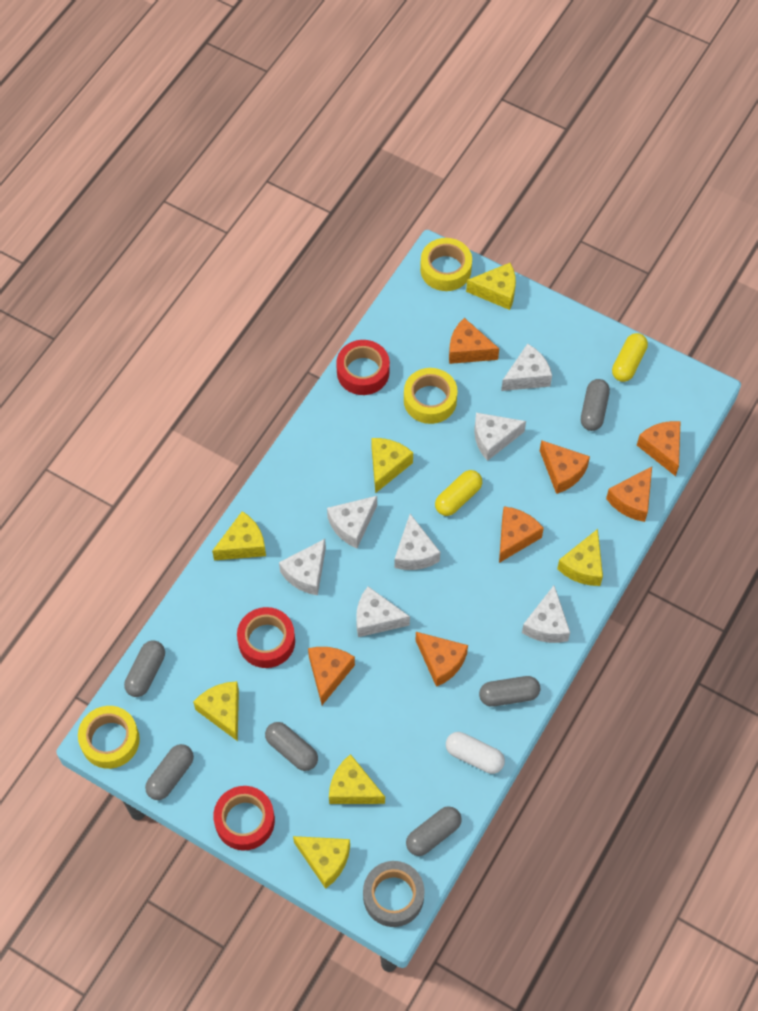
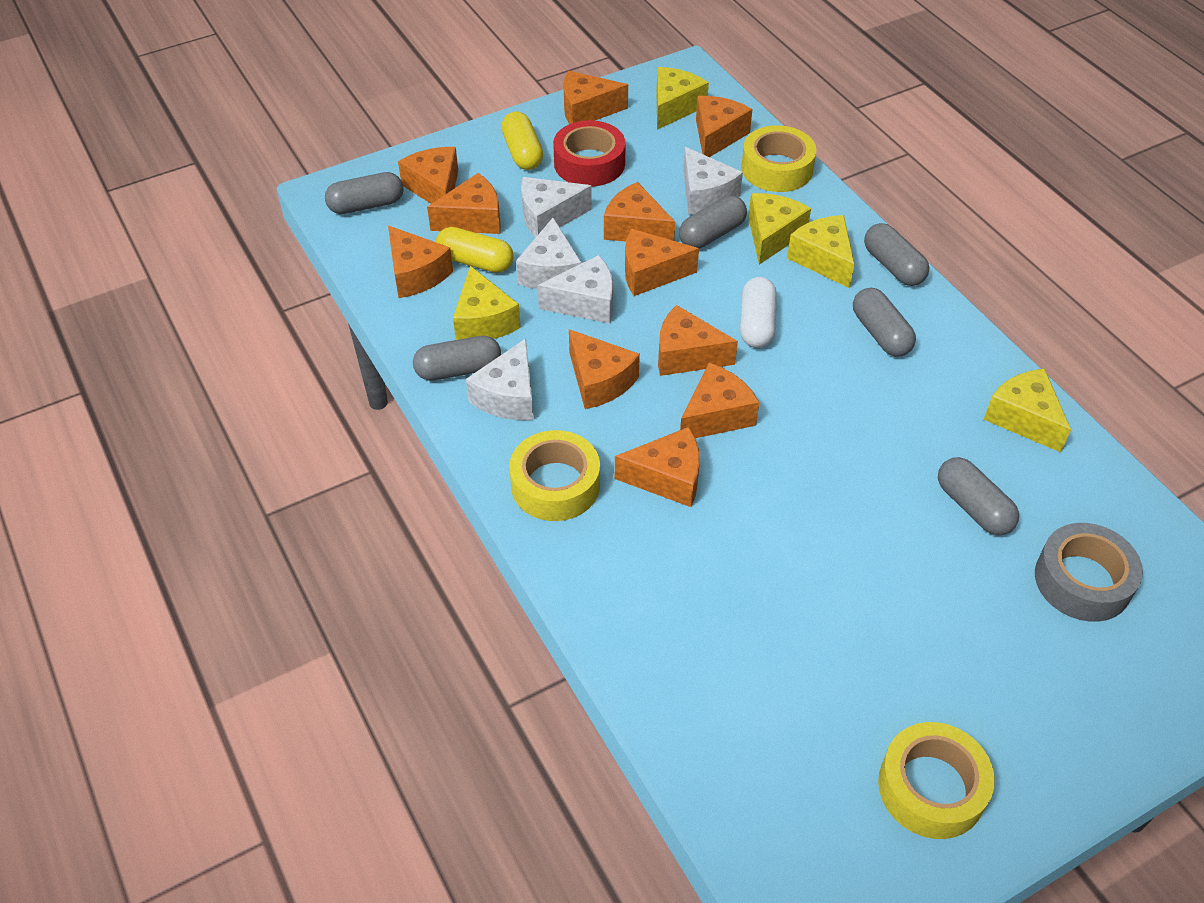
orange cheese: [308,647,355,705] [415,632,468,687] [449,318,499,364] [499,507,544,563] [540,440,590,494] [606,467,652,522] [637,421,681,476] = 7 -> [388,226,453,298] [398,147,458,204] [427,173,501,234] [564,71,628,124] [569,329,640,409] [604,182,675,242] [615,427,700,507] [625,229,699,296] [658,305,738,376] [680,363,759,438] [696,96,753,157] = 11
red tape: [213,786,275,850] [237,607,295,668] [336,340,390,395] = 3 -> [553,120,626,187] = 1
white cheese: [279,539,326,596] [327,496,377,548] [356,586,410,637] [394,514,440,570] [474,413,526,461] [501,344,552,391] [522,586,570,643] = 7 -> [466,339,533,420] [516,218,582,289] [521,177,592,237] [538,255,613,324] [683,147,743,215] = 5
yellow cheese: [193,681,239,741] [212,511,266,560] [293,836,350,889] [329,754,385,804] [372,438,413,493] [466,263,516,310] [557,529,603,586] = 7 -> [453,266,521,340] [657,67,709,130] [748,193,811,264] [787,215,855,288] [984,368,1071,452] = 5

